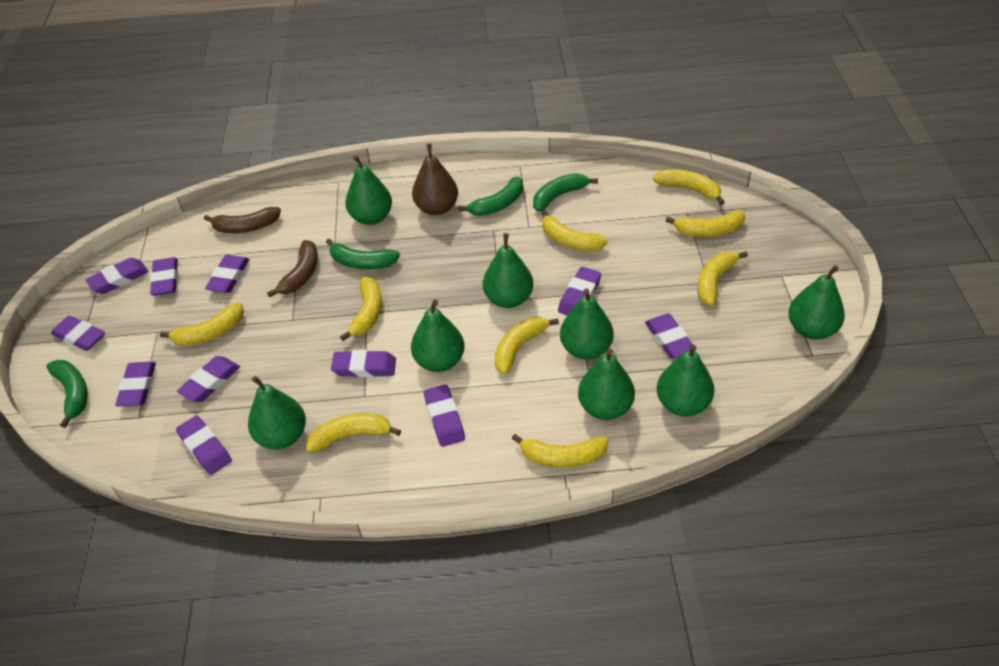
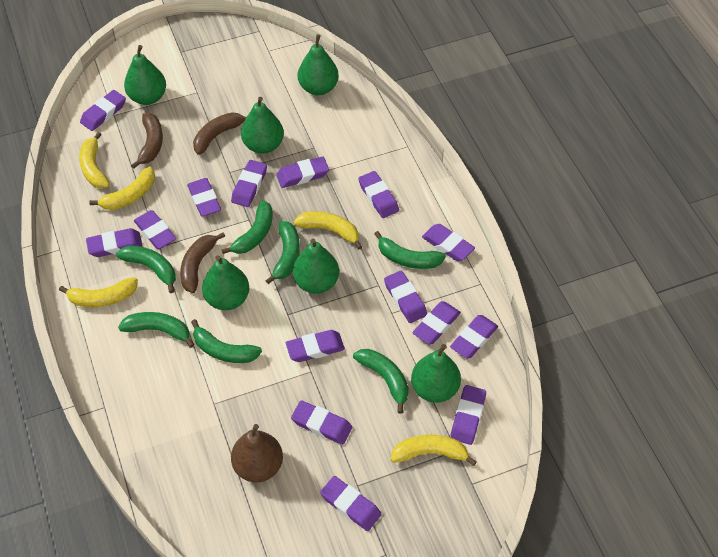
brown banana: [204,207,281,233] [267,240,318,297] = 2 -> [131,113,163,169] [180,232,225,293] [193,112,247,155] = 3
green banana: [46,360,88,428] [326,239,400,269] [458,176,523,216] [533,173,598,212] = 4 -> [116,245,176,293] [118,312,194,348] [191,319,262,363] [222,200,273,254] [265,221,300,284] [353,349,409,414] [374,231,446,269] = 7
green pear: [248,376,306,449] [346,155,392,225] [411,299,465,372] [483,233,533,308] [560,289,614,359] [578,349,635,420] [657,345,714,416] [789,265,845,339] = 8 -> [124,45,166,105] [202,255,249,310] [241,97,284,154] [293,239,339,294] [298,34,339,95] [411,344,461,403] = 6
purple eraser: [51,316,105,351] [85,258,149,294] [115,362,156,406] [150,257,178,296] [176,416,232,475] [177,356,240,402] [205,255,249,293] [331,350,396,378] [424,384,465,447] [558,267,601,315] [645,314,693,358] = 11 -> [80,90,126,131] [86,228,143,257] [134,210,176,249] [187,178,221,216] [231,160,267,207] [276,156,329,188] [286,330,345,362] [291,400,352,445] [320,476,382,531] [358,171,399,218] [384,271,427,323] [412,301,461,345] [422,224,475,261] [450,315,498,359] [450,385,486,445] = 15
yellow banana: [160,302,244,346] [306,413,401,453] [340,277,382,341] [495,317,559,375] [512,434,609,468] [541,210,608,251] [653,169,725,205] [666,210,745,237] [698,251,748,306] = 9 -> [59,277,138,307] [79,132,110,189] [89,167,155,210] [293,211,362,249] [390,435,477,466] = 5

